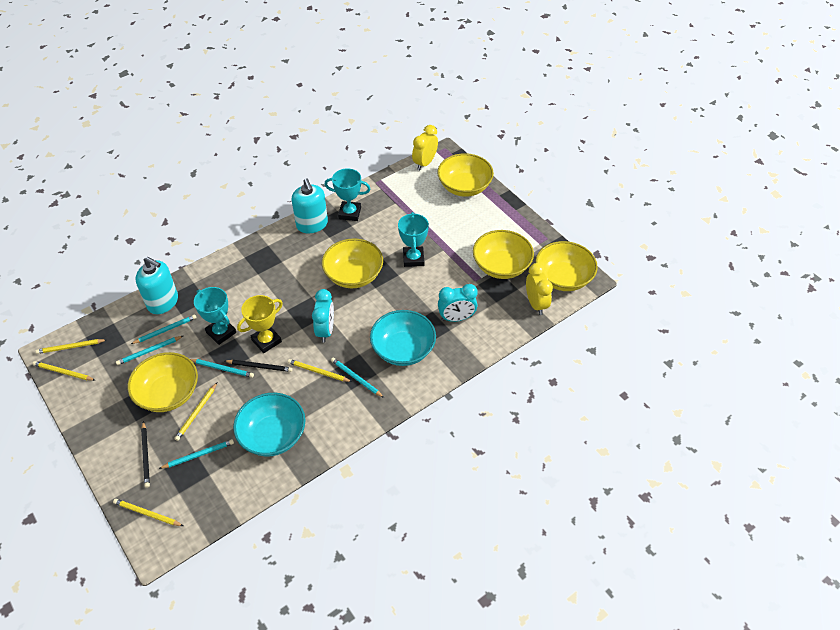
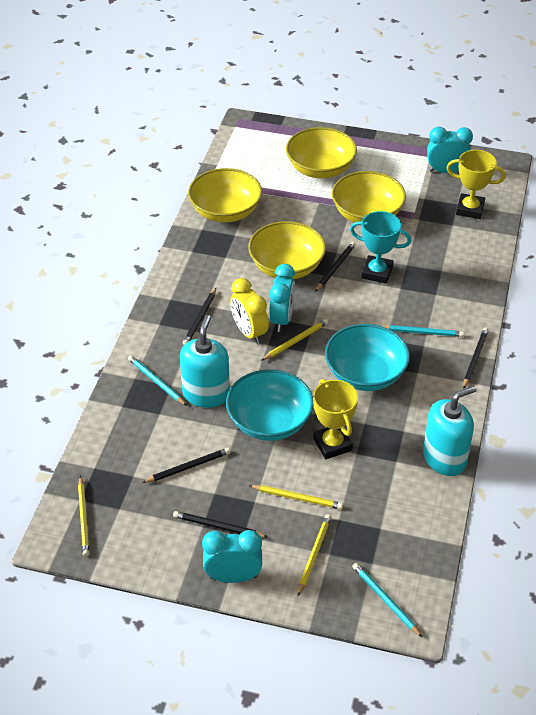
black pencil: [141,421,150,488] [225,360,293,372] = 2 -> [142,448,231,483] [173,511,268,537] [183,288,216,345] [315,242,356,292] [463,328,489,389] = 5
turquoise clock: [312,289,334,343] [438,284,478,322] = 2 -> [202,530,262,583] [269,264,295,332] [427,127,473,173] = 3
turquoise pencil: [116,336,183,365] [131,315,197,344] [159,439,234,469] [190,359,254,378] [331,358,384,398] = 5 -> [128,355,187,406] [352,563,422,637] [382,325,464,337] = 3
turquoise trophy: [194,287,236,345] [324,168,370,221] [398,212,429,267] = 3 -> [350,211,411,284] = 1
yellow bowl: [128,352,198,412] [322,238,383,288] [437,153,494,197] [473,230,534,279] [535,241,598,291] = 5 -> [188,168,262,223] [248,221,326,279] [286,127,357,178] [332,171,406,223] = 4
yellow clock: [412,125,438,170] [526,263,553,315] = 2 -> [230,278,269,344] = 1
yellow pencil: [32,361,95,381] [35,339,106,354] [113,499,183,526] [174,383,217,441] [287,359,352,382] = 5 -> [78,476,90,557] [249,485,343,509] [261,319,328,361] [298,514,331,596] = 4
yellow trophy: [237,295,283,353] = 1 -> [313,379,358,459] [446,150,506,219] = 2

